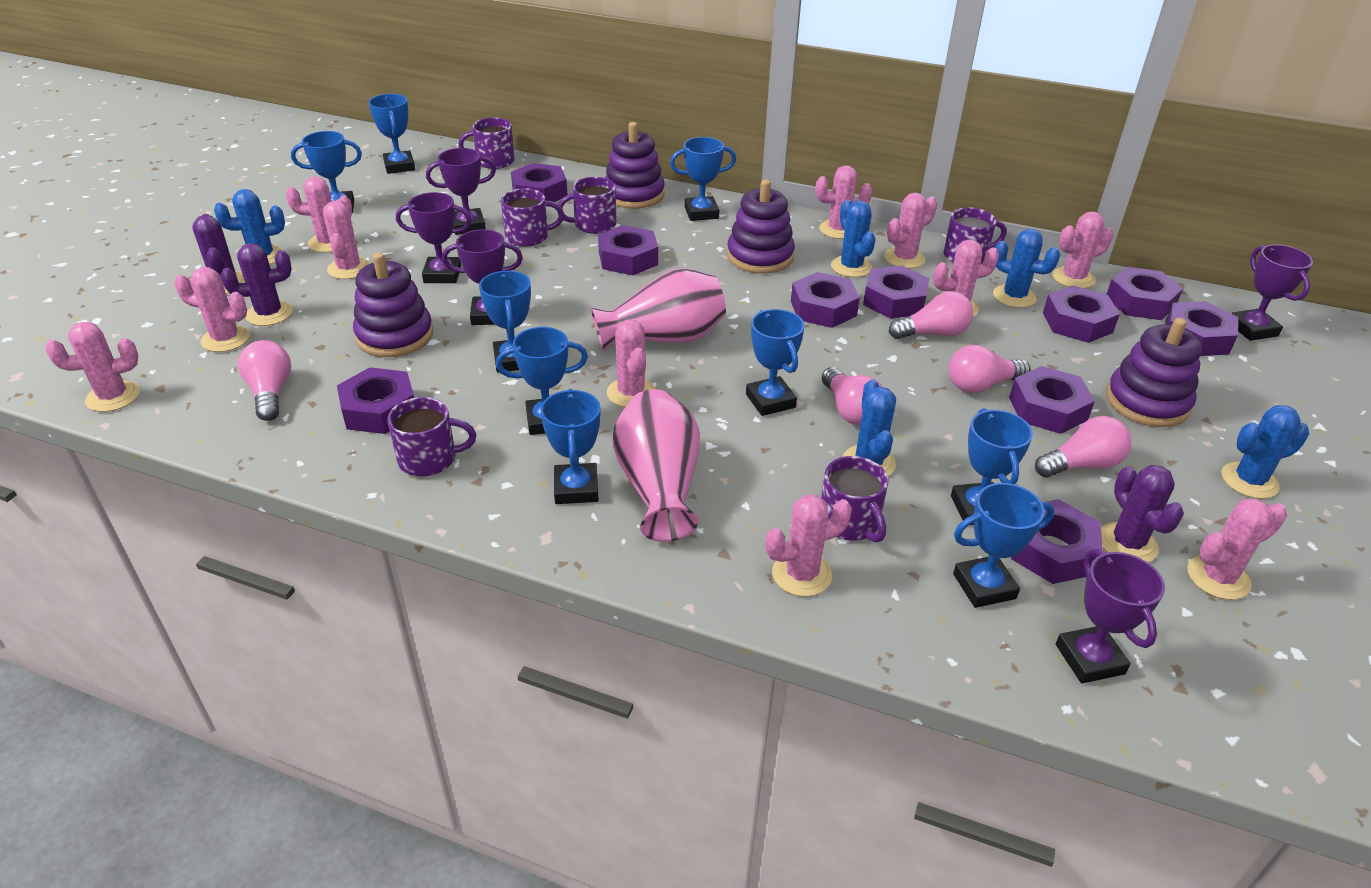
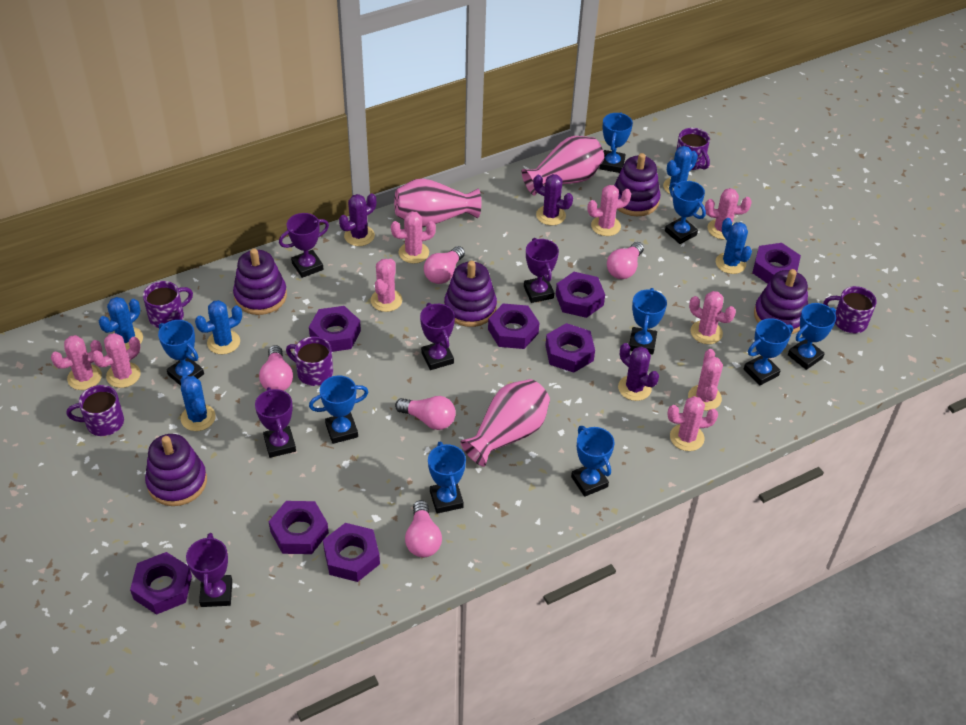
pink cactus: [46,322,140,412] [174,267,250,352] [286,176,352,253] [323,199,370,279] [607,320,655,407] [765,494,852,597] [816,165,872,239] [884,193,937,269] [933,240,999,317] [1053,212,1113,289] [1187,499,1287,600] = 11 -> [51,335,102,390] [92,333,141,388] [371,259,402,312] [391,211,436,264] [588,185,631,236] [667,396,718,451] [688,349,723,411] [689,291,736,344] [705,188,752,240] = 9
pink vase: [591,268,726,352] [613,389,700,542] = 2 -> [394,178,481,227] [460,379,550,467] [522,136,604,196] = 3
purple mug: [387,397,476,476] [458,118,515,169] [501,188,564,247] [557,177,616,234] [821,456,888,542] [943,208,1007,264] = 6 -> [66,385,124,436] [143,281,193,328] [286,336,333,386] [676,128,710,170] [823,286,877,333] = 5
purple nut: [337,367,414,434] [511,163,568,202] [598,225,658,276] [791,272,860,328] [863,265,929,319] [1009,366,1095,434] [1011,499,1103,584] [1043,286,1120,343] [1106,267,1183,320] [1165,301,1238,356] = 10 -> [130,552,192,615] [269,501,329,554] [309,306,361,352] [323,523,380,582] [488,303,539,349] [545,323,595,373] [556,272,605,318] [752,243,801,284] = 8
purple stacking toy: [353,253,433,357] [605,122,665,209] [727,180,795,274] [1106,318,1202,427] = 4 -> [145,434,207,506] [233,248,287,315] [444,261,497,327] [614,153,660,216] [754,269,808,334] = 5

